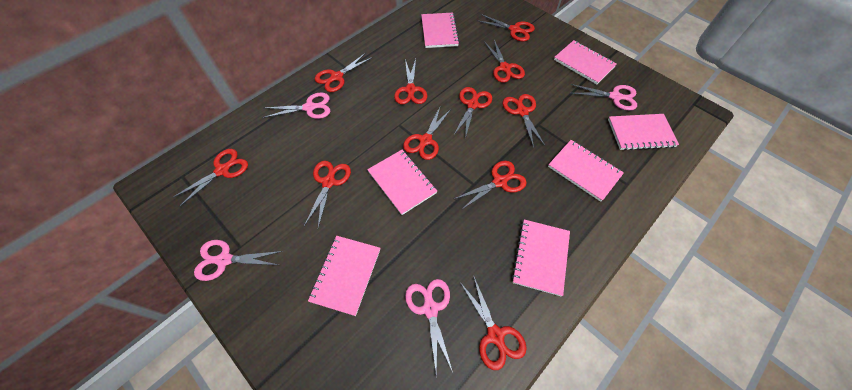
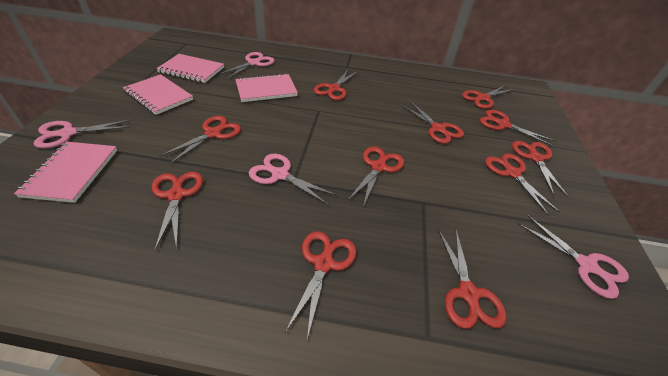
pink notebook: [308,236,380,316] [367,150,437,215] [421,13,460,48] [512,219,570,296] [548,140,624,202] [554,40,617,84] [608,114,679,151] = 7 -> [14,142,117,203] [123,74,193,115] [156,54,224,83] [235,73,298,102] = 4

